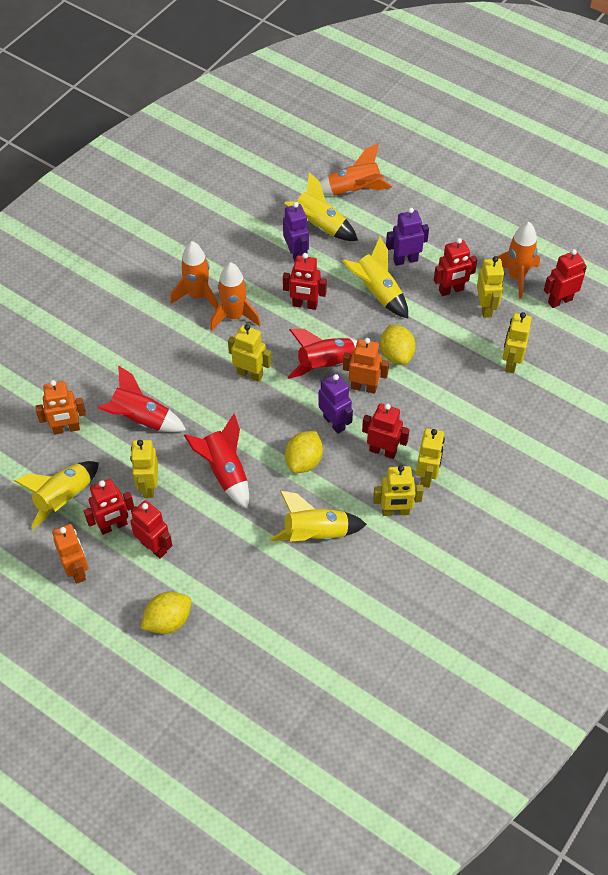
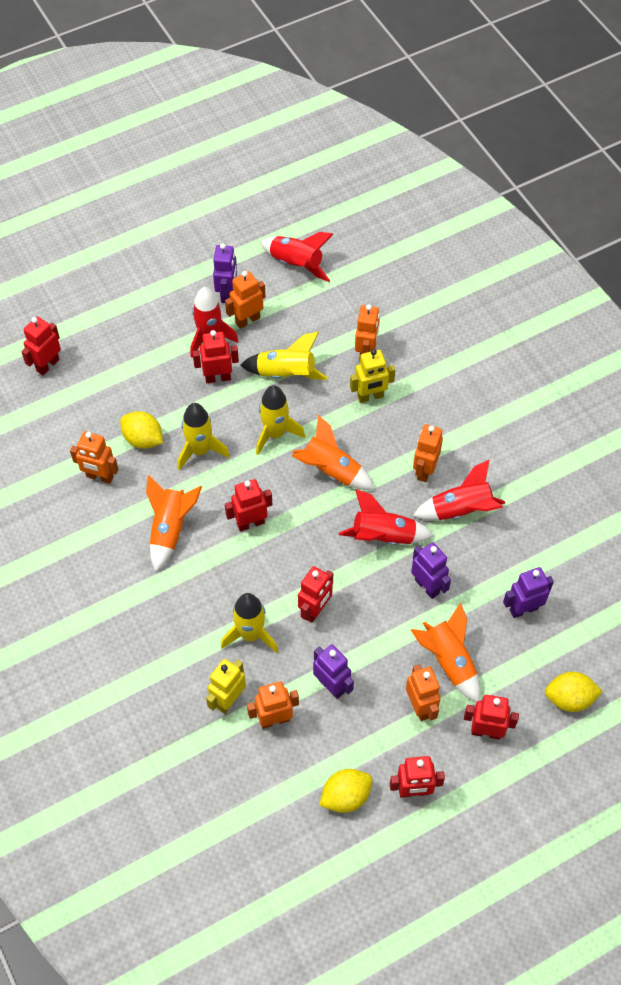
orange robot: [35,380,86,434] [52,524,88,584] [343,338,389,394] = 3 -> [70,431,118,484] [225,271,266,329] [247,682,299,729] [355,304,380,362] [406,664,441,721] [413,424,443,482] = 6
orange rocket: [171,241,218,309] [210,262,261,331] [320,143,392,196] [497,222,540,299] = 4 -> [146,475,202,572] [292,415,375,490] [411,602,481,702] = 3
purple robot: [283,202,309,262] [318,373,353,434] [386,208,429,266] = 3 -> [213,243,237,303] [313,644,354,699] [411,542,451,599] [503,567,554,618] = 4
red rocket: [97,365,186,432] [184,414,249,509] [288,329,358,379] = 3 -> [190,287,239,358] [260,232,333,282] [339,489,434,545] [413,459,505,520] = 4
yellow robot: [130,440,158,498] [228,324,272,382] [373,465,424,516] [416,428,445,488] [477,256,504,318] [502,312,532,373] = 6 -> [206,659,246,714] [350,349,395,403] = 2

